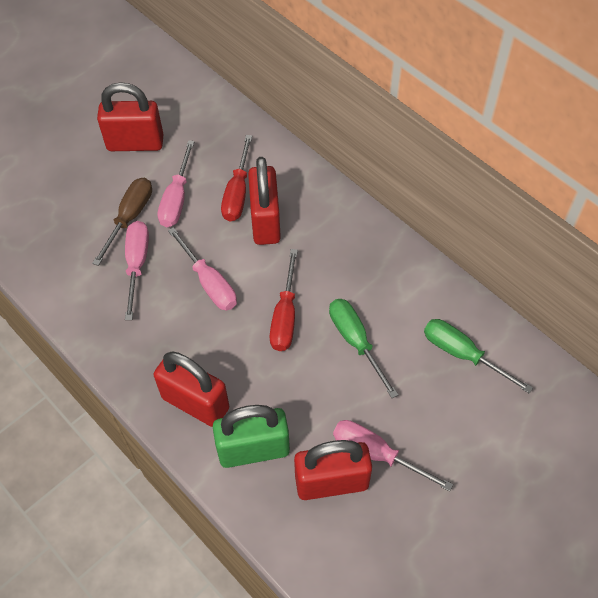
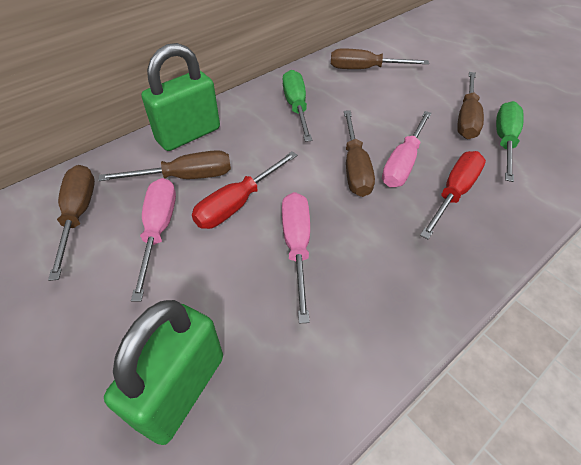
brown screwdriver: [92,178,152,266] = 1 -> [48,165,95,281] [98,150,231,181] [331,49,429,69] [344,111,375,197] [457,72,484,139] = 5
green padlock: [213,405,290,468] = 1 -> [104,300,223,445] [141,43,220,151] = 2
pink screwdriver: [125,221,149,320] [158,140,195,227] [168,227,237,311] [333,420,453,491] = 4 -> [131,178,176,302] [282,192,310,323] [382,111,432,187] = 3
red padlock: [97,82,164,151] [153,351,229,427] [248,157,281,245] [294,440,372,500] = 4 -> none = 0

